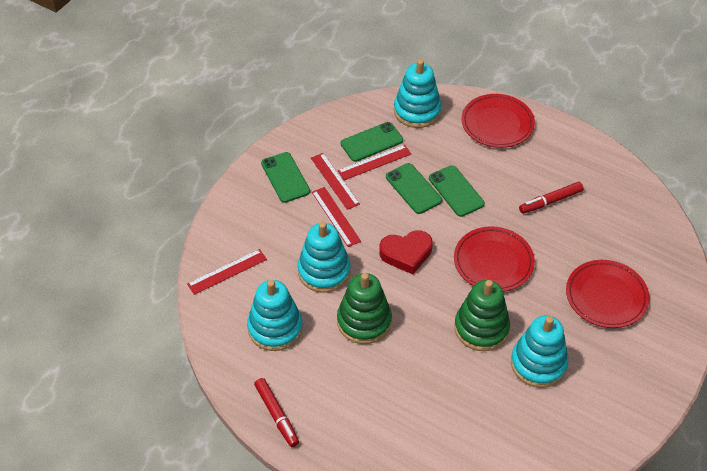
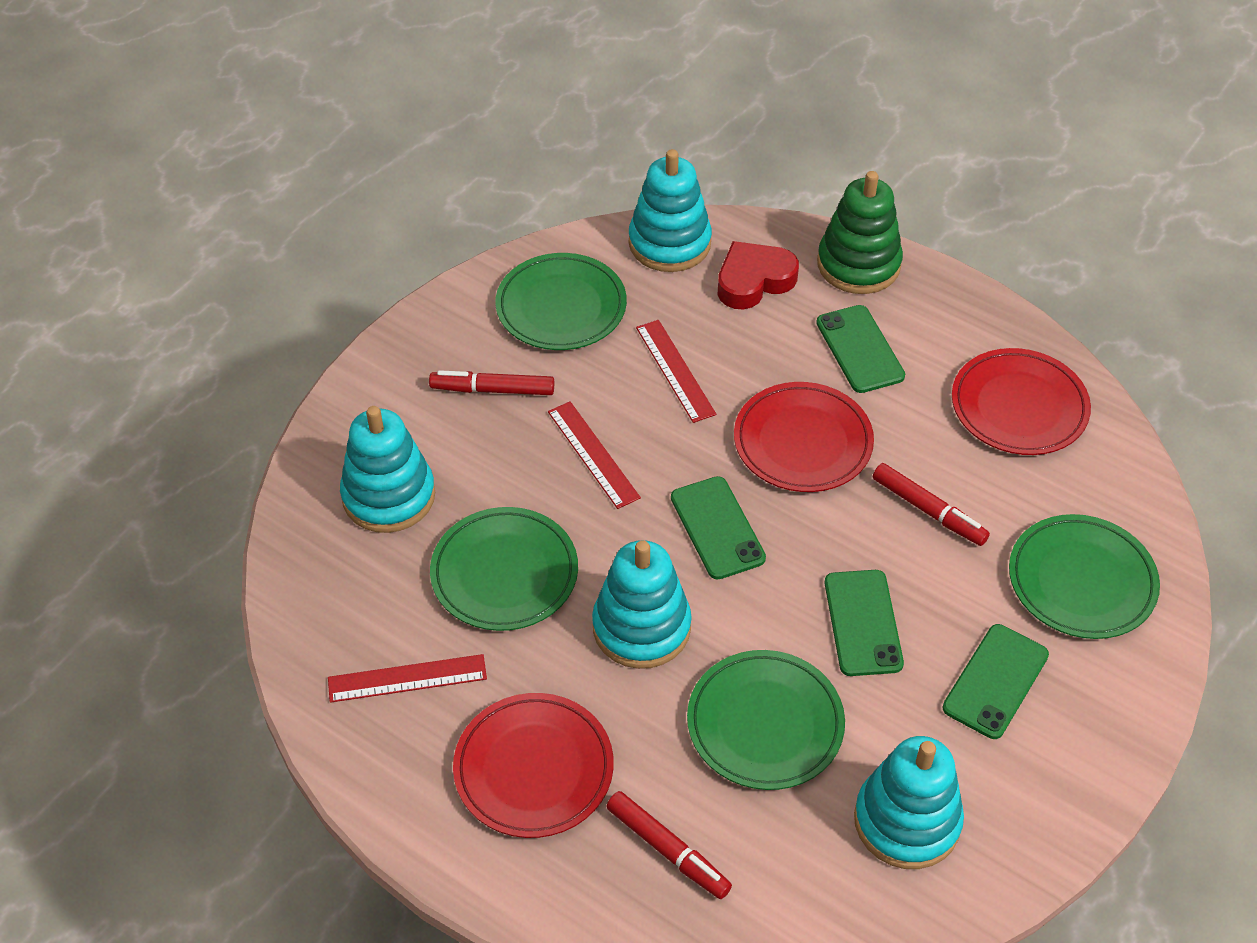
green plate: none = 0 -> [430,507,578,631] [495,253,627,350] [687,650,845,790] [1009,514,1160,639] = 4
green stacking toy: [337,273,392,344] [454,280,510,351] = 2 -> [817,171,903,294] = 1
red marker: [254,378,299,447] [519,182,584,214] = 2 -> [429,370,554,395] [606,791,732,899] [873,463,990,546] = 3
red ruler: [187,249,267,295] [311,153,360,210] [312,187,361,247] [338,145,411,180] = 4 -> [328,654,487,703] [548,401,641,509] [636,320,716,423] = 3

